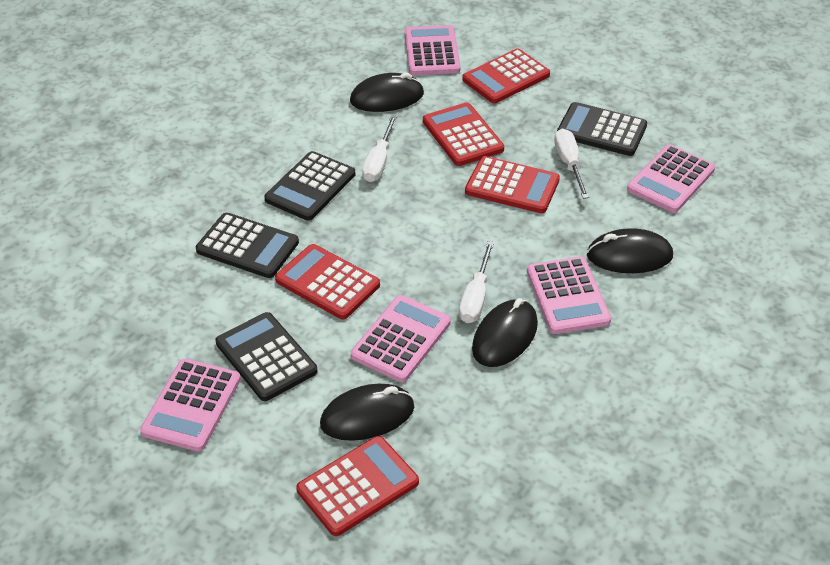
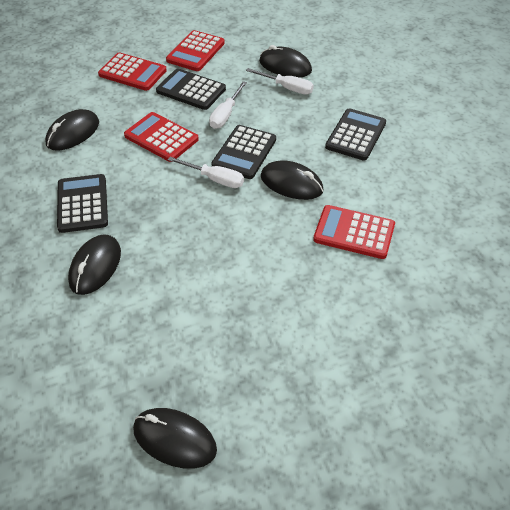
black mouse: [320,384,414,441] [350,73,424,112] [472,298,538,367] [587,228,673,273] = 4 -> [45,109,99,151] [68,234,121,295] [133,408,217,469] [259,45,312,78] [261,160,324,200] = 5
pink calculator: [140,359,241,451] [351,295,451,382] [405,25,461,75] [527,257,611,334] [627,144,715,213] = 5 -> none = 0
red calculator: [275,244,380,320] [296,436,419,536] [423,102,504,166] [462,48,550,103] [465,156,560,213] = 5 -> [98,52,167,91] [124,112,199,162] [166,30,225,71] [313,205,395,259] = 4

